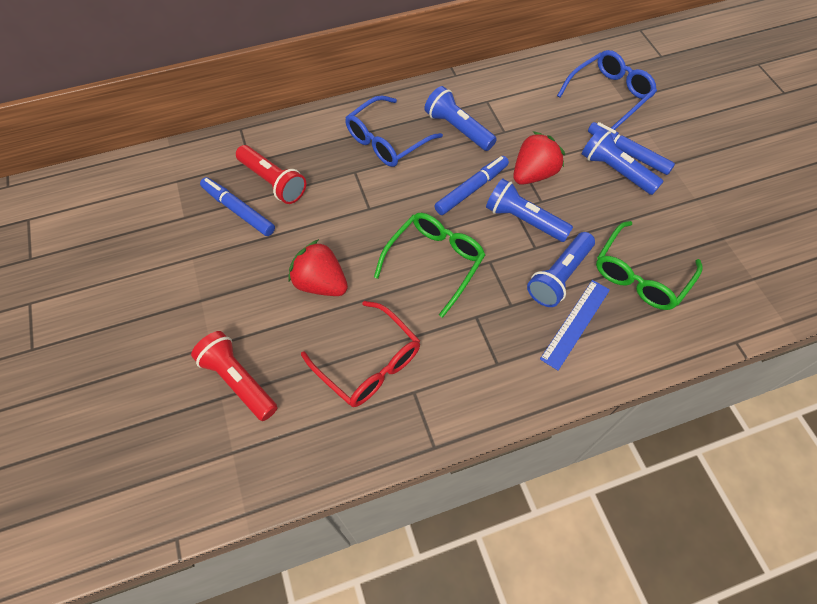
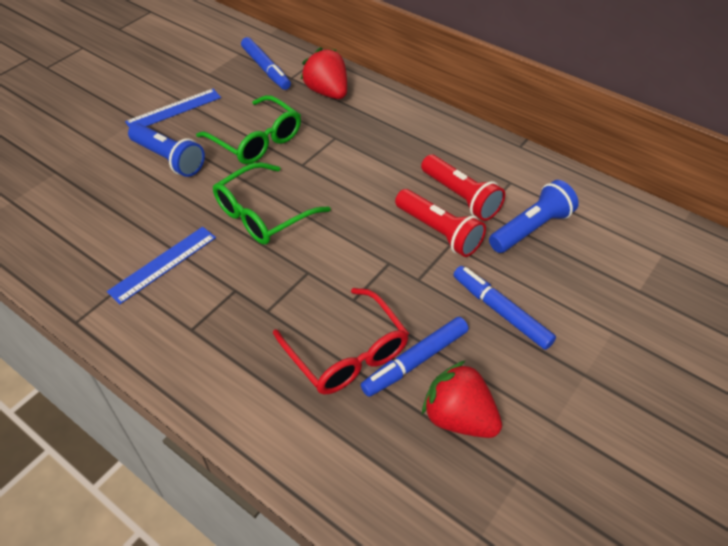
blue flashlight: [424,86,497,151] [486,178,573,242] [527,232,595,307] [582,128,664,195] = 4 -> [128,123,205,177] [489,180,579,253] = 2
blue glasses: [345,95,443,167] [557,50,657,130] = 2 -> none = 0
blue ruler: [540,280,610,370] = 1 -> [107,227,216,304] [125,89,221,128] = 2

